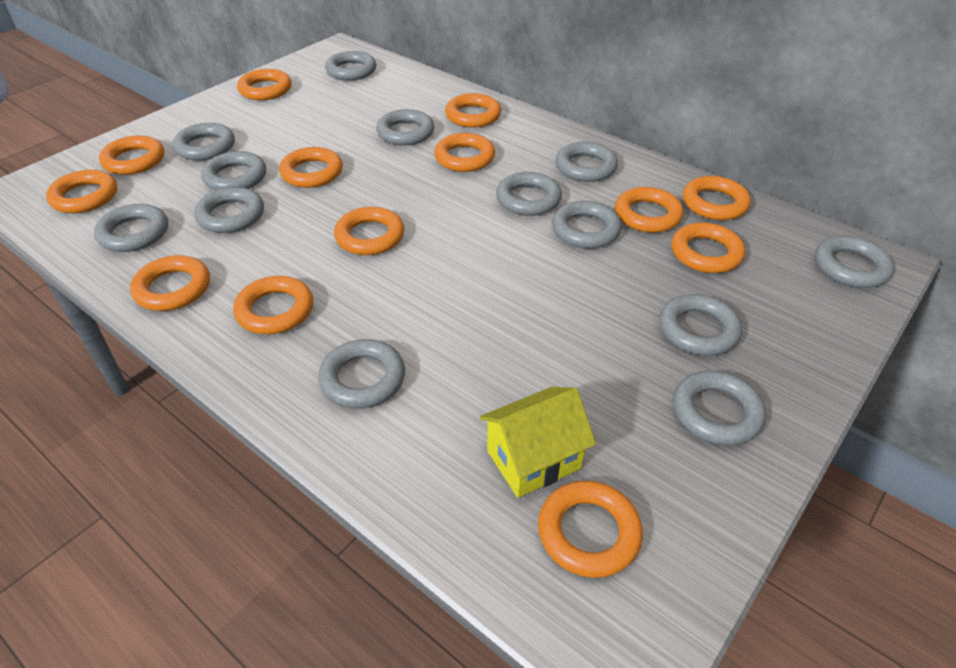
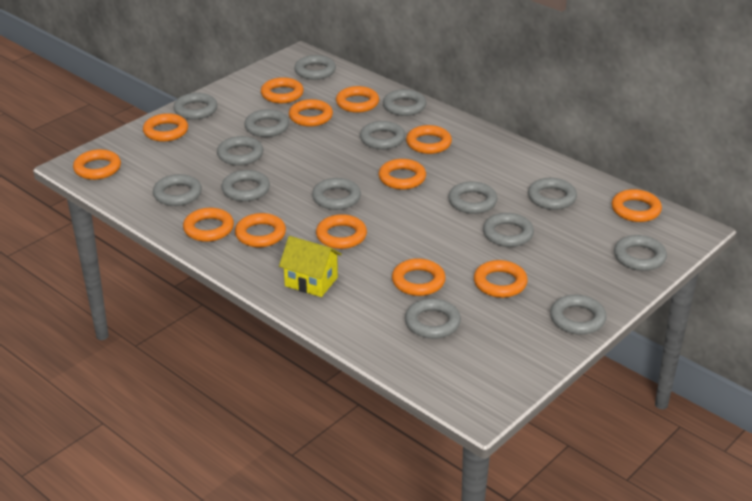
grey ring: [94,204,168,252] [173,123,235,161] [194,187,264,233] [201,151,266,191] [318,339,405,409] [325,51,376,81] [376,109,434,146] [496,172,562,216] [552,201,622,249] [556,142,618,182] [660,294,742,356] [673,371,766,446] [815,235,894,288] = 13 -> [153,174,202,206] [173,93,218,120] [217,136,263,166] [221,170,270,202] [244,109,289,137] [294,55,336,80] [312,178,361,210] [360,121,405,149] [383,89,426,116] [405,298,461,339] [448,181,498,214] [483,213,534,247] [528,178,577,210] [550,295,607,335] [614,235,667,271] = 15

